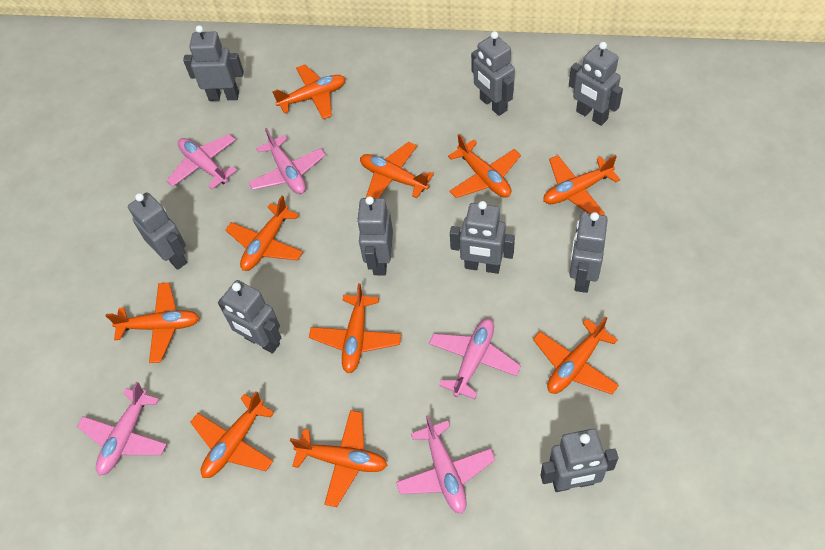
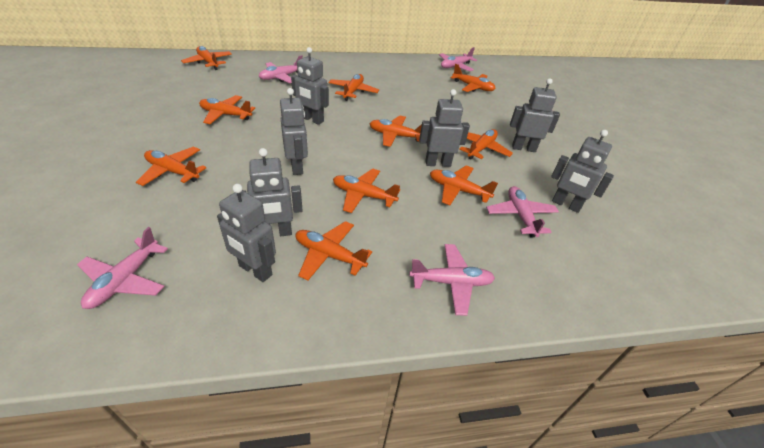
grey robot: [128,192,187,270] [183,25,244,101] [218,280,282,354] [357,196,393,275] [450,201,515,274] [471,31,515,116] [540,429,618,492] [569,42,623,126] [569,212,608,293] = 9 -> [217,184,276,282] [243,148,303,236] [280,88,308,175] [291,47,329,125] [419,89,470,167] [510,78,560,152] [551,130,614,213] = 7

